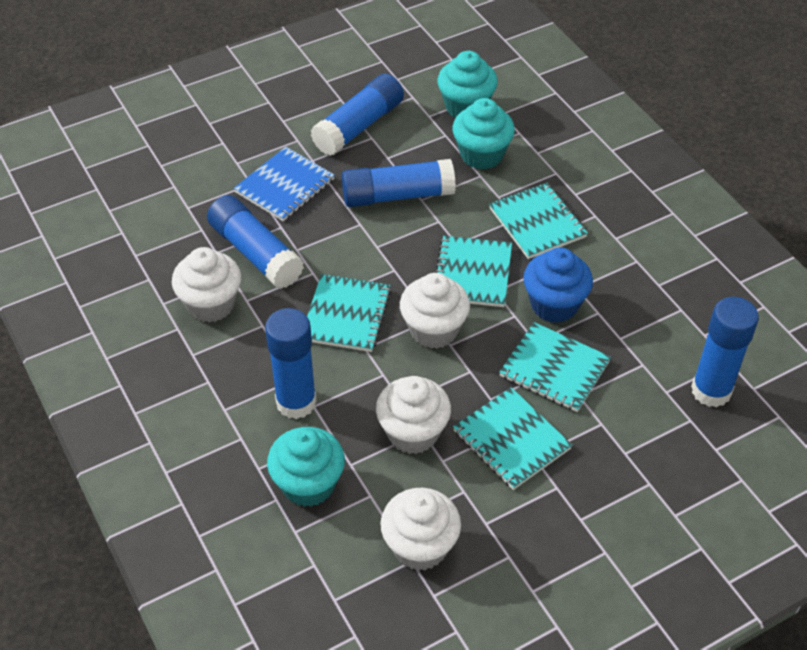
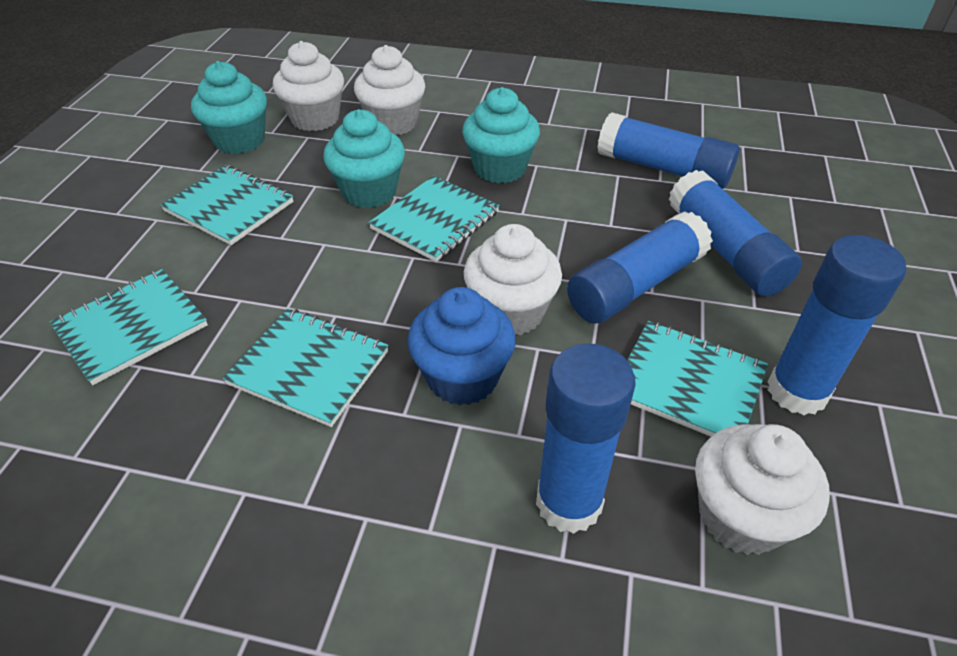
blue notebook: [234,147,335,222] = 1 -> none = 0

